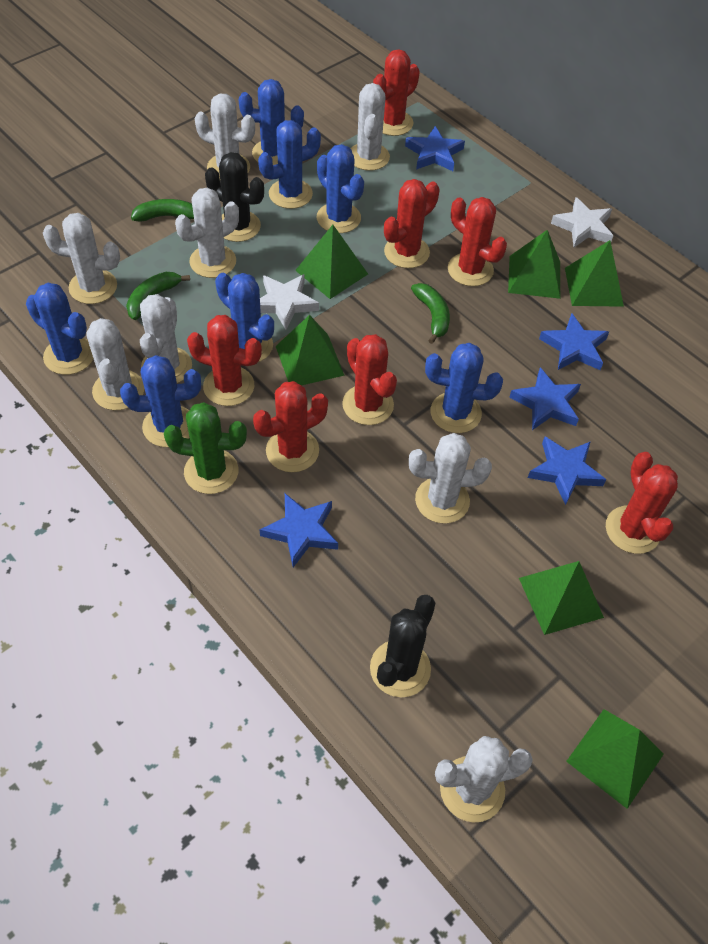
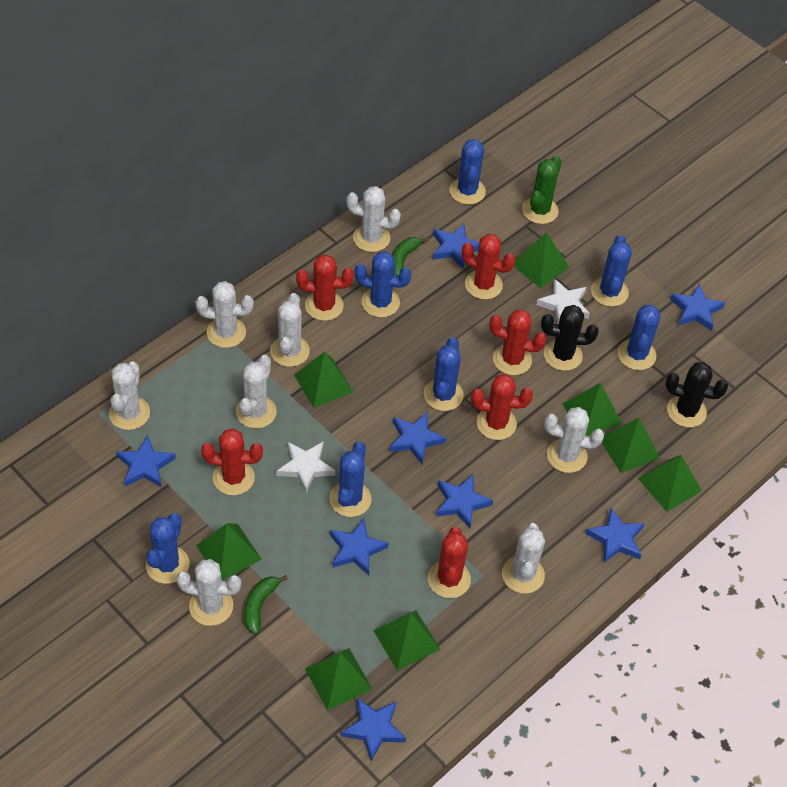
blue star: [259,493,338,567] [405,126,465,171] [509,367,581,430] [528,437,606,505] [539,313,609,370] = 5 -> [116,435,176,488] [330,519,389,575] [341,698,406,761] [389,412,446,464] [433,224,479,269] [436,474,493,529] [585,508,645,563] [670,283,725,331] = 8
green banana: [126,272,190,320] [131,199,194,222] [411,283,450,344] = 3 -> [244,575,288,634] [392,237,429,275] = 2
green pyramid: [276,315,345,385] [295,225,368,299] [508,230,560,299] [519,561,604,635] [565,240,624,307] [566,709,664,809] = 6 -> [196,523,262,581] [294,352,353,408] [305,648,372,711] [373,610,441,671] [514,232,569,289] [562,383,622,436] [602,418,660,473] [638,455,702,512] = 8
red cactus: [187,315,262,406] [253,381,328,472] [342,334,397,425] [373,49,420,136] [384,179,440,268] [448,197,507,286] [606,452,678,554] = 7 -> [201,429,263,495] [296,254,354,321] [428,527,471,598] [462,234,515,299] [471,374,533,440] [489,309,546,375] = 6

